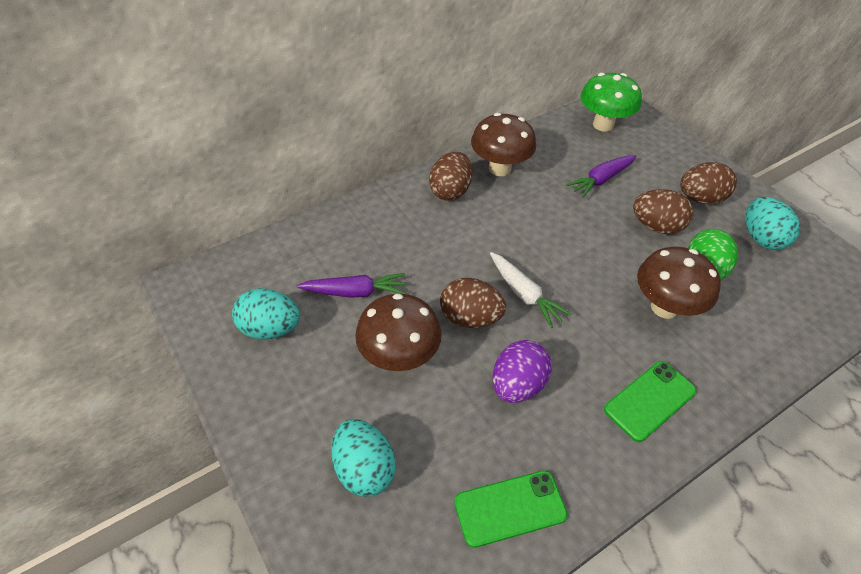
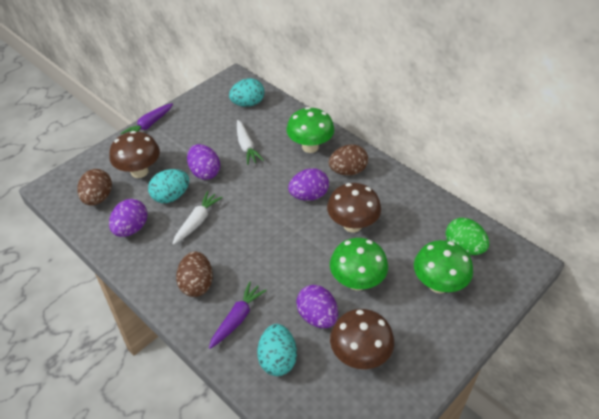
brown egg: [429,152,472,201] [440,278,506,328] [633,189,693,234] [680,162,737,204] = 4 -> [77,169,112,205] [176,251,213,297] [329,144,368,175] = 3
green mushroom: [580,73,642,132] = 1 -> [287,107,334,153] [330,238,388,291] [414,240,473,293] = 3
green phone: [454,470,568,548] [604,361,696,442] = 2 -> none = 0
purple egg: [493,340,552,403] = 1 -> [109,199,148,237] [187,144,220,180] [288,168,329,201] [296,285,338,328] = 4
white carrot: [490,252,571,328] = 1 -> [173,191,223,245] [237,120,264,165] = 2

